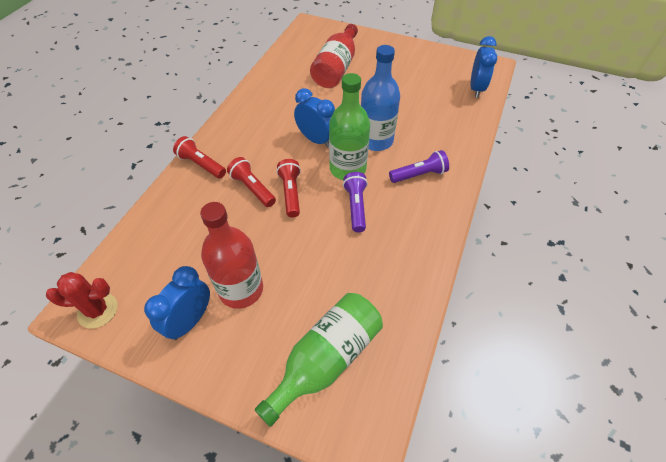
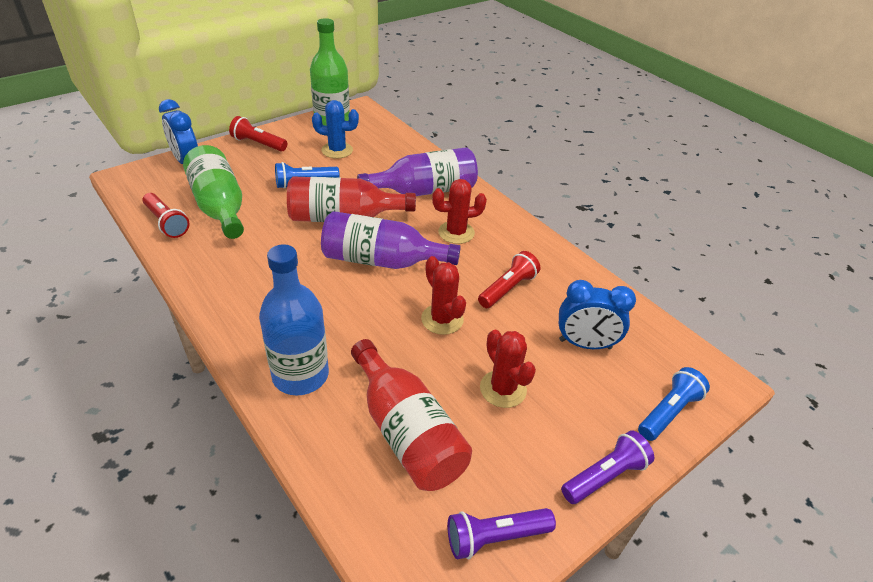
blue cactus: none = 0 -> [312,100,359,159] = 1
blue clock: [144,266,210,340] [294,88,335,148] [471,36,497,98] = 3 -> [159,99,198,164] [559,280,636,349] = 2
blue flashlight: none = 0 -> [275,162,339,189] [638,367,710,441] = 2
purple bottle: none = 0 -> [321,211,461,269] [357,147,478,196] = 2
red cactus: [46,272,118,328] = 1 -> [421,256,466,335] [432,179,487,244] [480,330,536,408] = 3

